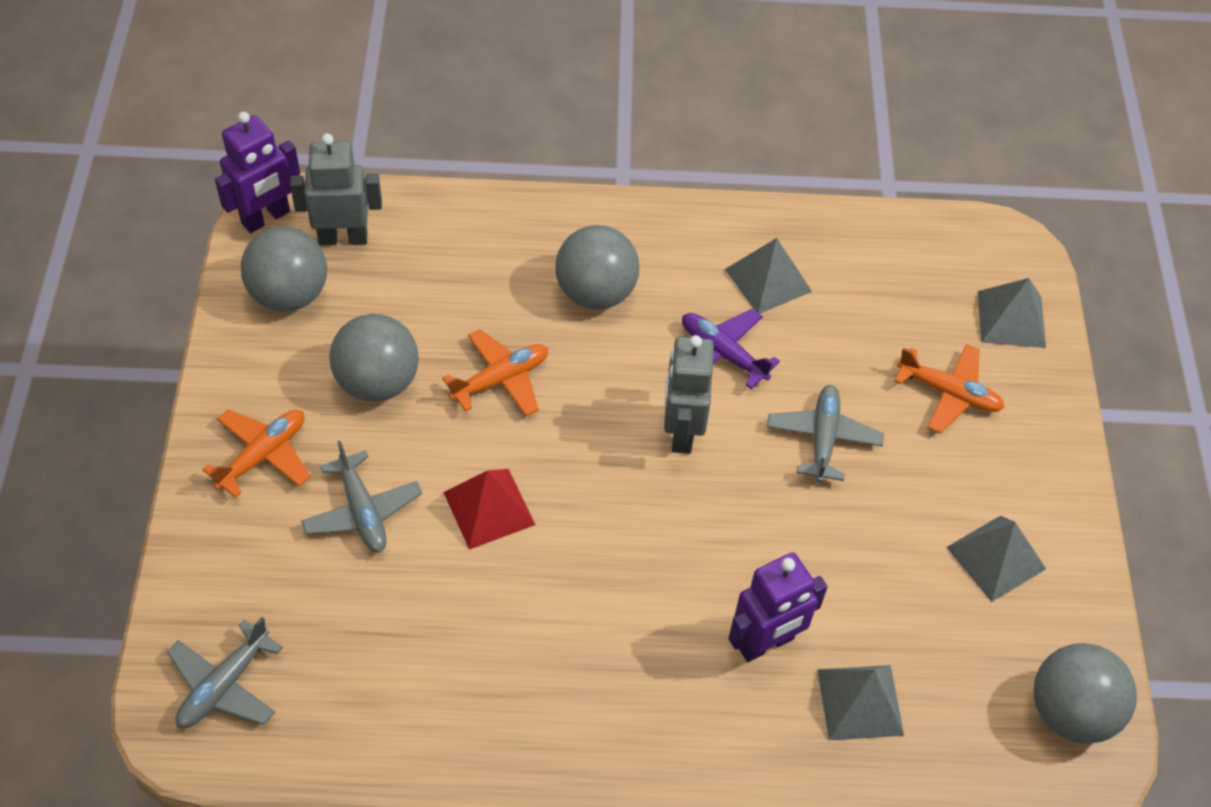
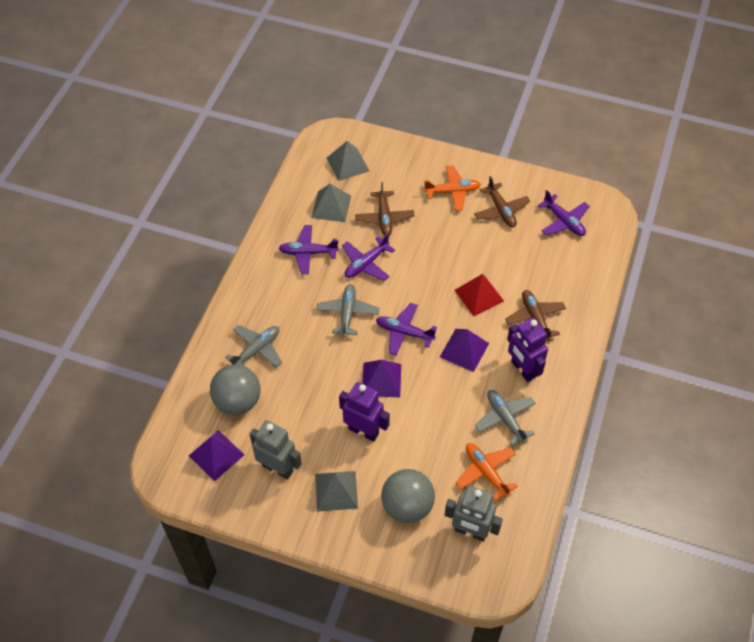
brown plane: none = 0 -> [355,182,415,236] [474,176,530,227] [505,290,566,341] = 3
grey ball: [241,226,327,312] [329,314,419,402] [555,225,640,310] [1034,643,1137,744] = 4 -> [210,365,260,415] [381,469,435,523] = 2
grey pyramid: [725,238,812,314] [817,665,904,740] [946,516,1046,602] [978,278,1046,348] = 4 -> [311,184,351,222] [315,471,358,512] [327,141,369,181] = 3
orange plane: [202,410,310,498] [442,329,548,417] [894,344,1005,433] = 3 -> [424,165,481,211] [456,443,518,501] = 2
purple plane: [682,309,780,389] = 1 -> [279,225,339,274] [342,234,395,281] [376,303,437,356] [538,190,590,236] = 4
purple pyramid: none = 0 -> [189,430,244,481] [362,360,401,397] [440,329,489,372] = 3

